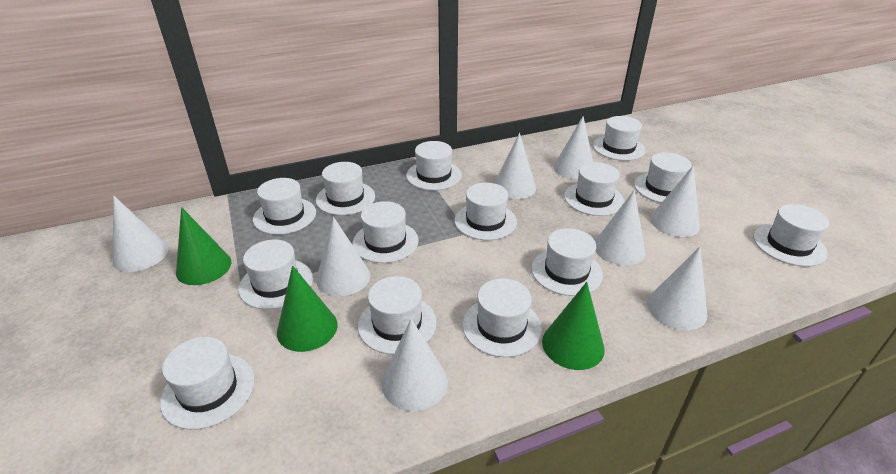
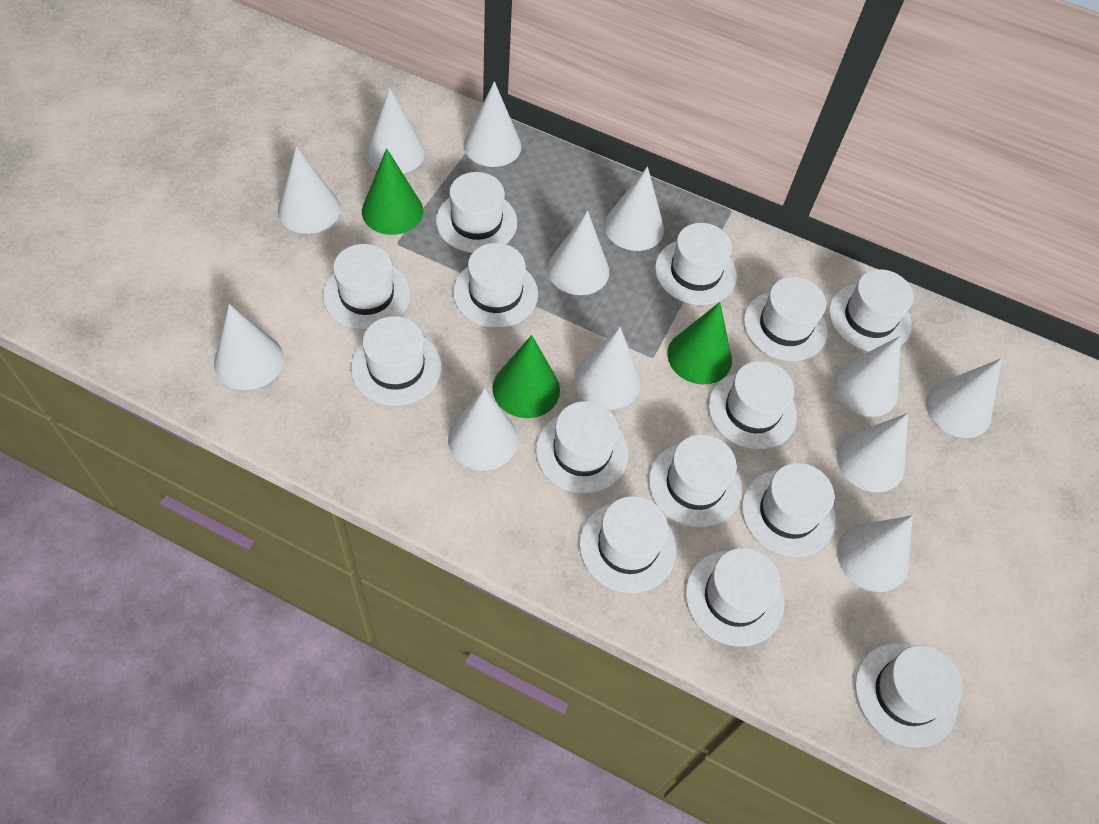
white cone: [113,195,168,272] [316,217,370,296] [382,319,448,411] [494,133,536,199] [554,116,593,179] [595,190,645,265] [647,247,707,330] [650,165,700,237] = 8 -> [214,304,284,390] [278,146,341,234] [366,88,425,174] [448,388,518,471] [463,81,521,167] [547,211,609,295] [575,327,641,410] [604,167,664,251] [833,336,901,417] [837,413,908,492] [837,516,913,592] [926,358,1002,438] = 12

